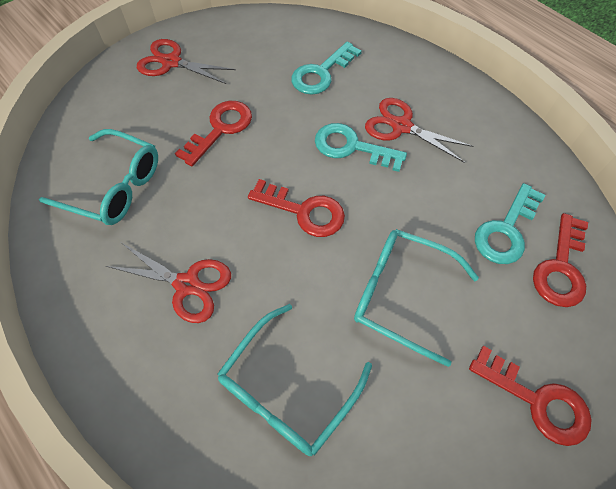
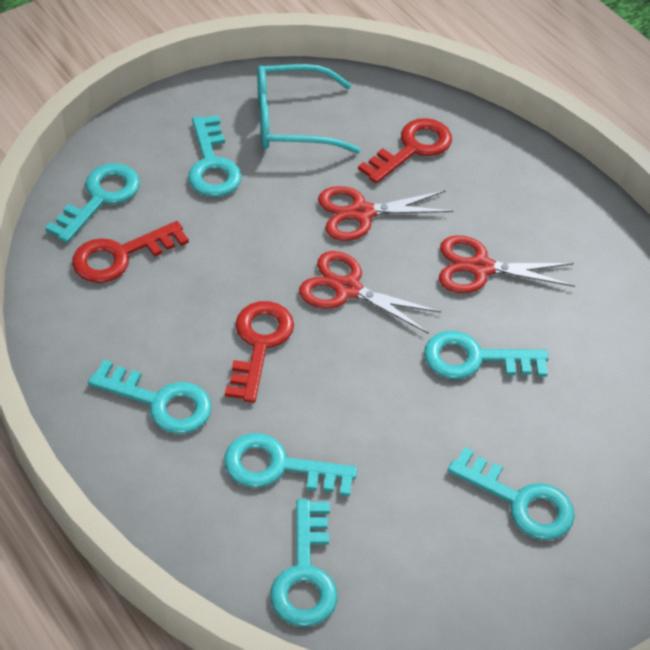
red key: [175,101,252,167] [248,179,345,237] [469,346,592,446] [533,213,588,307] = 4 -> [72,221,189,283] [225,301,294,403] [358,118,452,184] = 3
turquoise glasses: [39,129,158,225] [217,304,372,456] [354,229,479,367] = 3 -> [257,64,360,153] = 1
turquoise key: [291,42,362,95] [315,123,407,172] [475,183,545,264] = 3 -> [45,163,140,243] [88,360,212,434] [188,115,242,197] [224,433,357,496] [270,499,337,627] [424,331,549,379] [448,447,575,540] = 7

